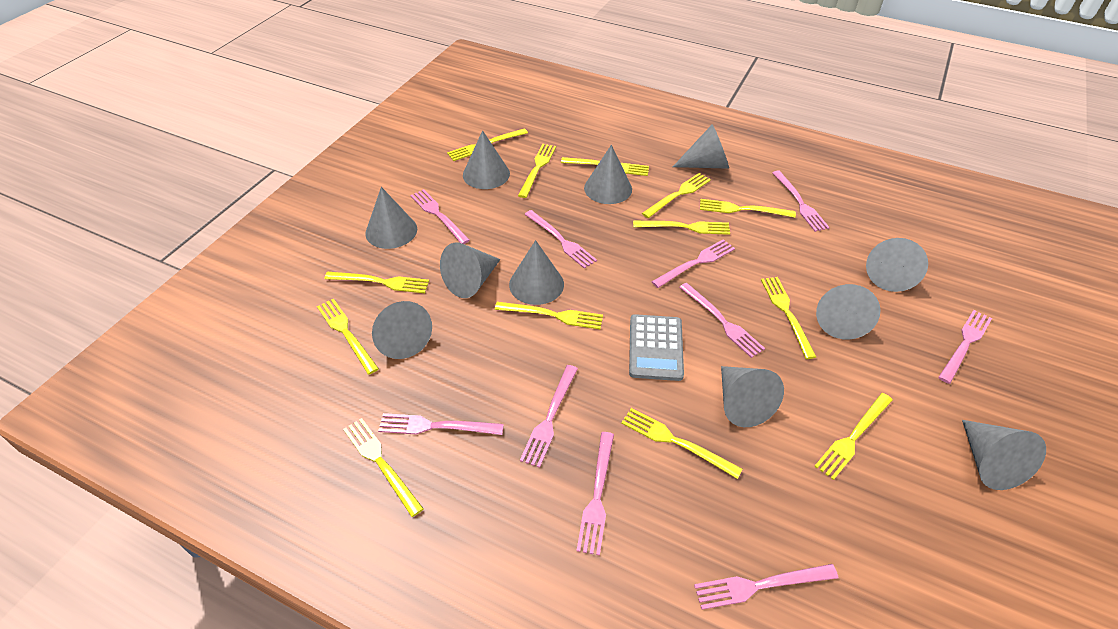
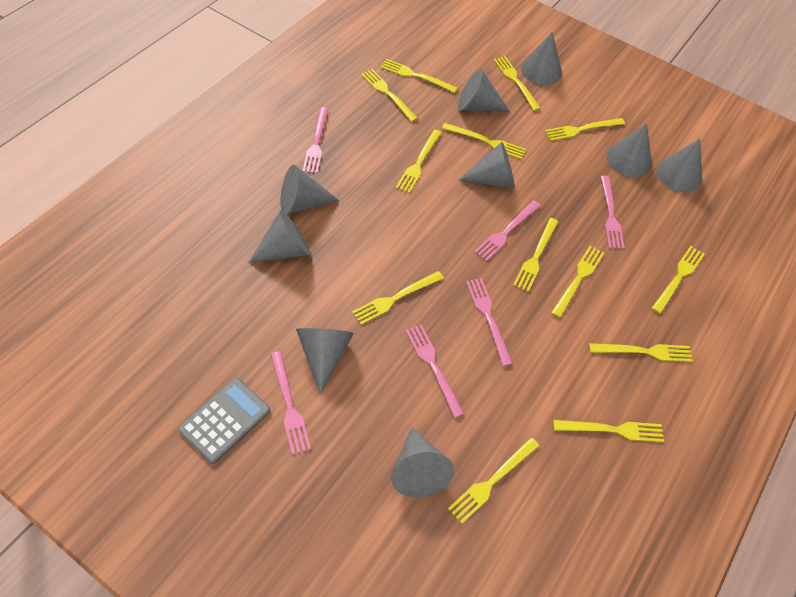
grey cone: [365,187,417,249] [372,301,432,359] [440,243,501,298] [463,130,510,189] [509,240,564,305] [584,145,632,204] [673,124,729,169] [721,366,784,427] [816,284,881,340] [866,238,928,292] [962,420,1046,490] = 11 -> [248,210,310,263] [280,165,340,214] [296,328,354,394] [391,427,454,497] [458,68,510,112] [458,142,515,189] [521,32,562,85] [607,123,652,177] [656,139,702,192] = 9
pink fork: [378,413,504,435] [410,189,470,244] [520,365,578,468] [524,210,597,269] [576,432,614,556] [652,239,735,288] [679,283,765,358] [694,564,838,610] [772,171,830,232] [938,310,992,384] = 10 -> [270,351,311,455] [303,107,328,174] [405,324,464,418] [466,278,513,366] [474,200,541,262] [600,176,625,249] = 6

